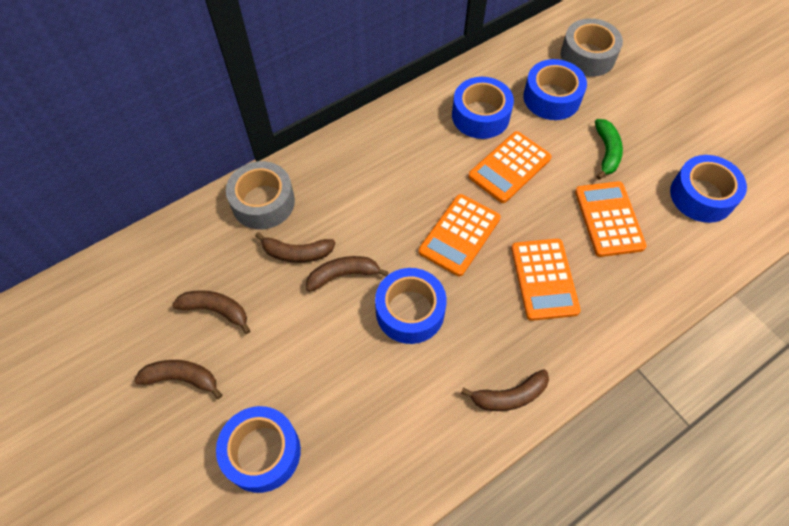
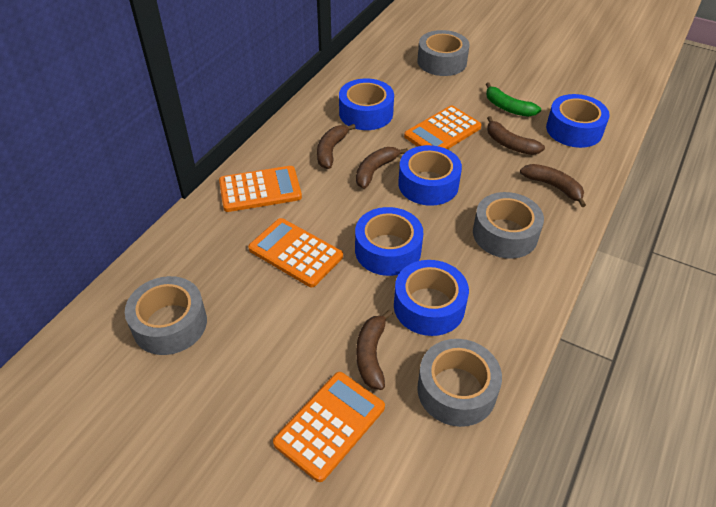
grey tape: [226,161,295,229] [560,18,623,77] = 2 -> [125,276,207,355] [417,30,470,76] [417,339,502,427] [473,192,544,259] = 4

